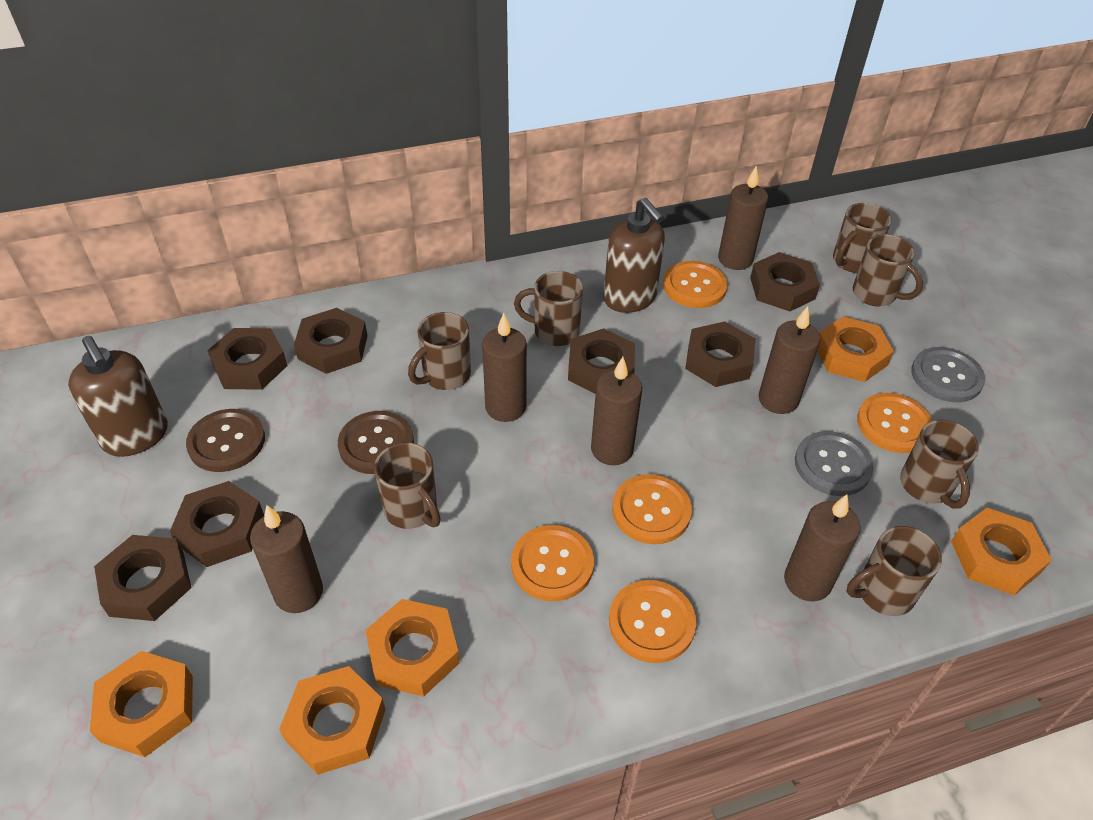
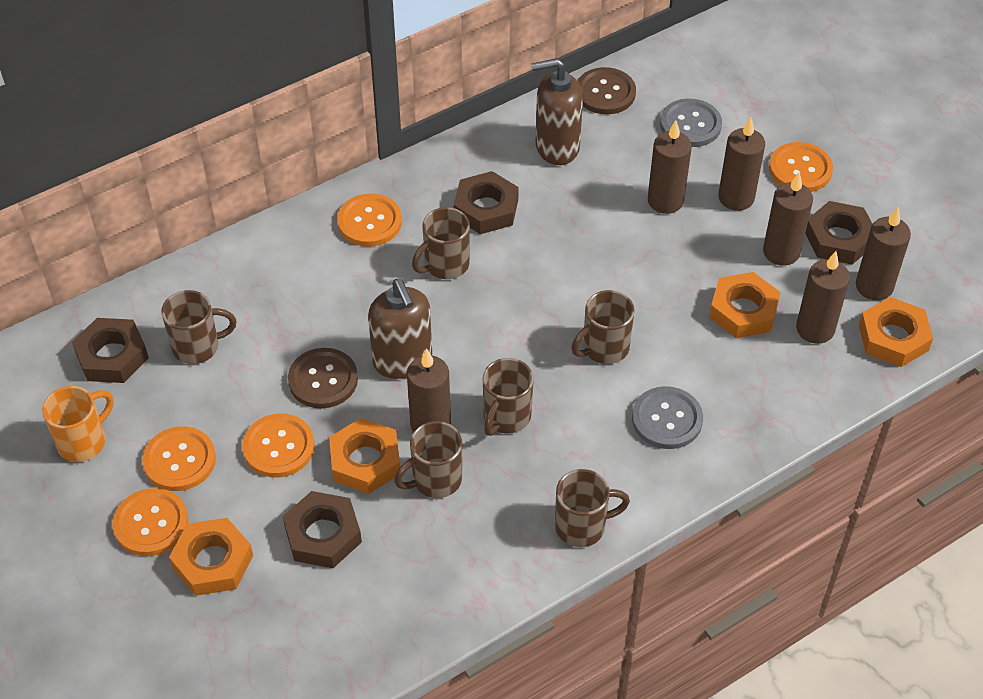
brown mug: [374,442,441,529] [408,312,471,390] [514,271,583,346] [833,203,892,273] [846,526,942,616] [853,234,923,306] [900,420,979,509] = 7 -> [161,290,237,364] [394,421,462,498] [412,207,470,279] [483,358,534,436] [555,469,630,547] [571,290,635,364] = 6
brown nut: [94,535,192,621] [170,481,264,567] [207,328,287,390] [294,308,368,374] [568,328,635,394] [685,321,755,387] [750,252,820,311] = 7 -> [72,318,149,383] [283,491,362,568] [454,171,519,234] [805,201,872,265] = 4
orange mug: none = 0 -> [42,386,114,462] = 1
orange nut: [90,651,193,757] [279,666,386,775] [365,599,460,697] [817,316,894,382] [951,508,1052,595] = 5 -> [169,518,253,596] [329,418,400,494] [709,272,781,338] [859,297,933,367] = 4

